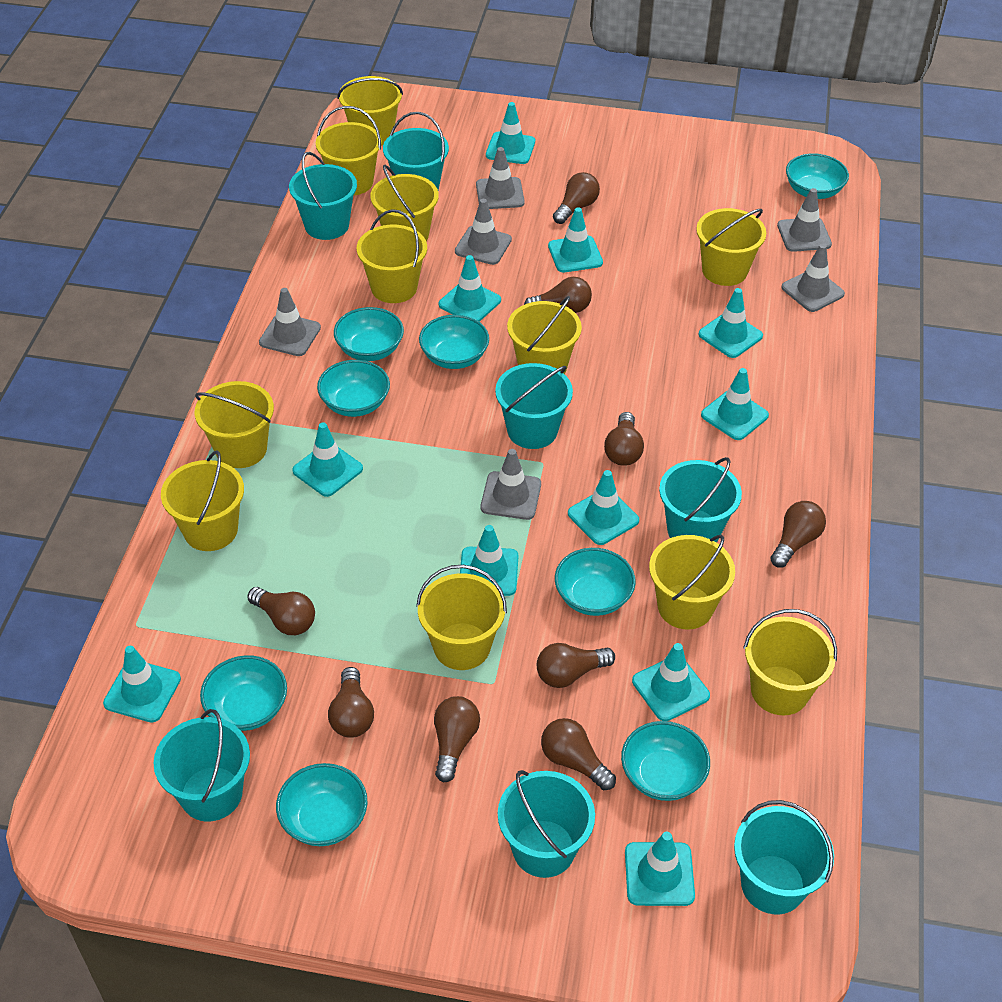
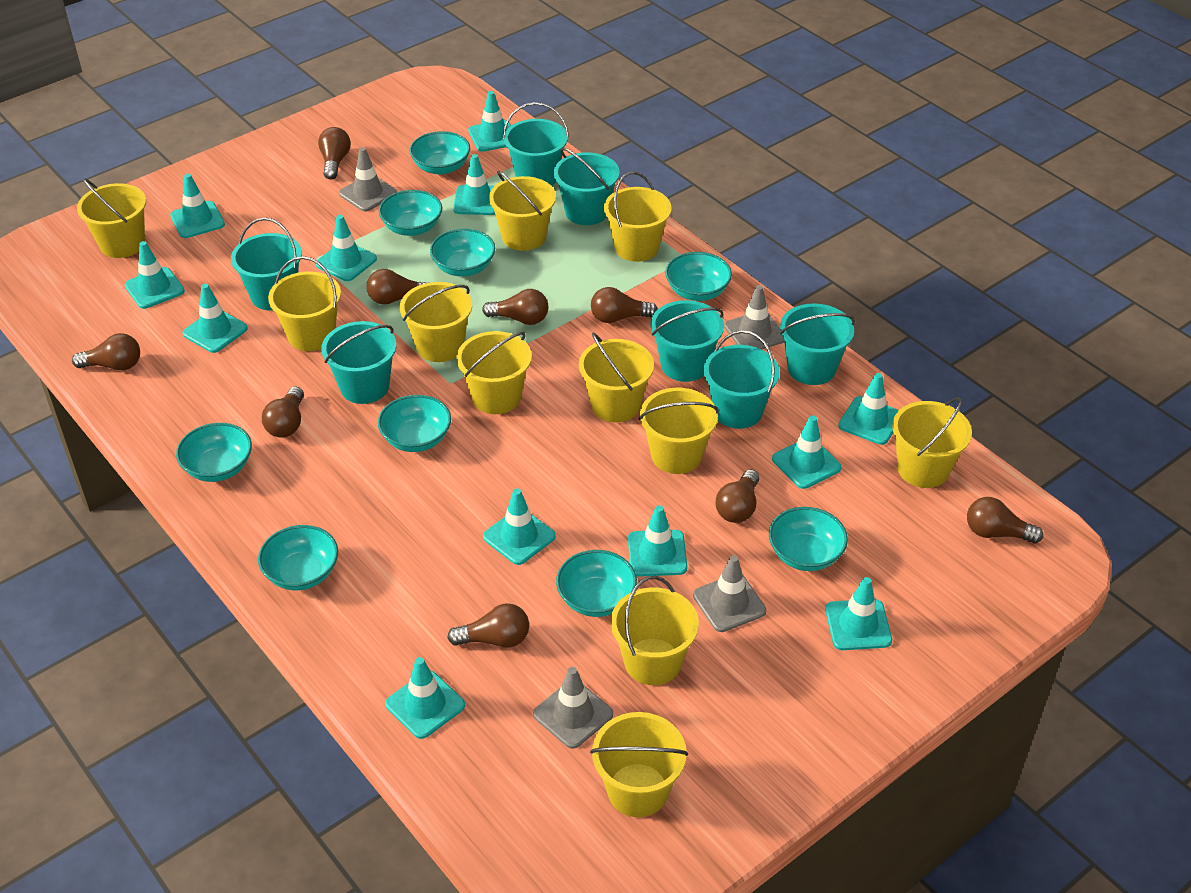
grey traffic cone: [259,288,321,356] [455,199,512,265] [476,147,525,209] [481,449,541,520] [777,188,832,252] [782,244,845,312] = 6 -> [339,147,397,212] [533,667,613,749] [693,555,766,632] [724,285,784,349] = 4
turquoise bowl: [200,655,287,731] [276,763,367,846] [317,360,390,417] [334,307,404,361] [419,315,489,369] [555,548,636,616] [621,721,710,801] [786,153,849,199] = 8 -> [176,423,252,482] [258,525,338,591] [378,395,451,452] [379,190,442,236] [409,131,470,175] [430,229,495,276] [556,550,637,617] [665,252,732,301] [769,507,848,571] = 9
turquoise traffic cone: [103,646,181,723] [292,423,363,497] [439,255,501,322] [460,525,518,596] [486,102,535,164] [548,207,603,272] [568,470,639,545] [625,832,695,906] [632,643,710,721] [698,288,763,358] [701,368,769,440] = 11 -> [125,241,185,309] [170,174,225,238] [183,284,248,353] [316,215,377,281] [385,657,465,739] [453,154,495,215] [468,91,511,152] [483,489,556,565] [628,505,687,576] [772,415,842,489] [825,577,892,650] [838,373,899,445] = 12

